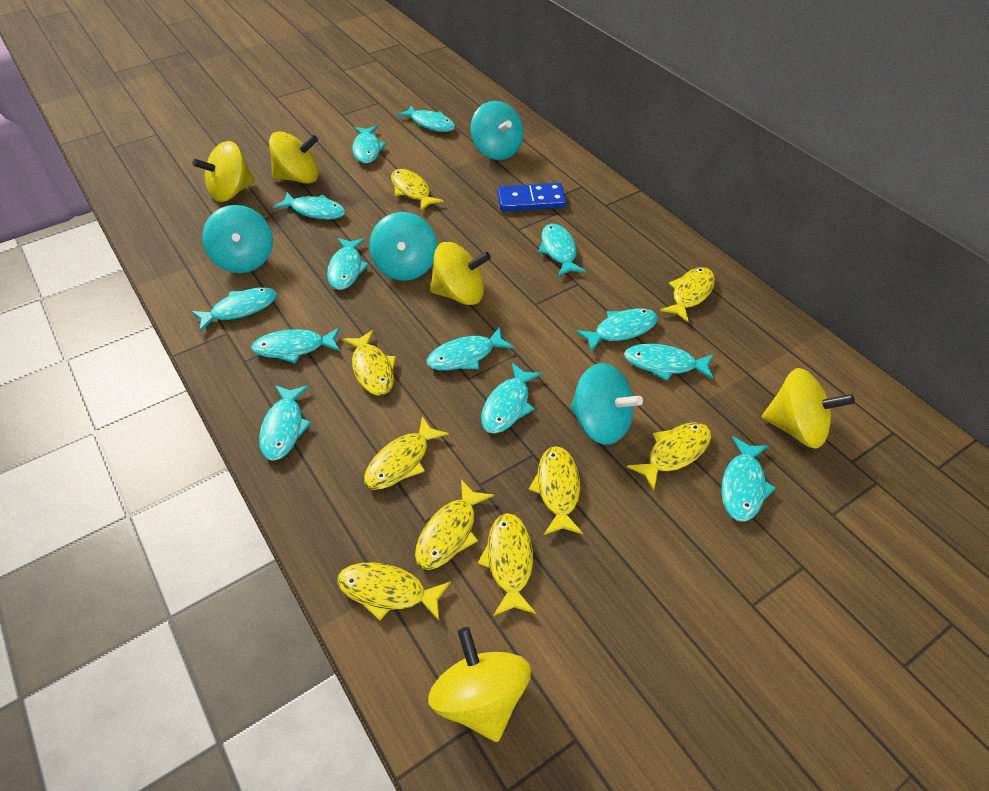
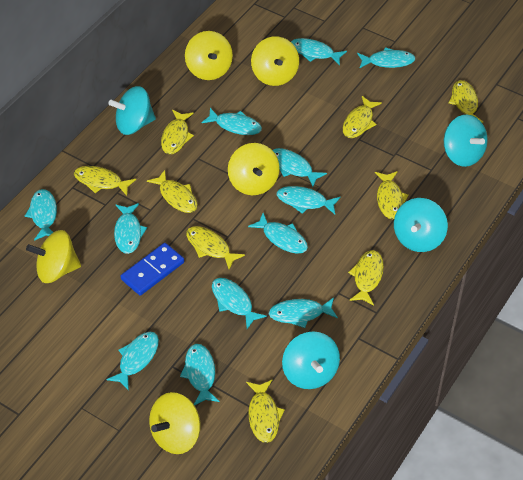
turquoise fish: [191,287,277,332] [251,327,340,363] [259,385,311,461] [273,192,345,220] [327,238,369,290] [352,126,386,163] [397,105,455,132] [426,327,514,370] [481,363,542,434] [538,224,586,277] [575,309,658,353] [624,344,714,381] [721,436,776,522] = 13 -> [25,189,57,241] [106,332,159,391] [114,203,147,254] [180,344,220,405] [201,108,262,135] [212,278,267,329] [248,213,308,254] [269,297,338,328] [272,148,327,187] [276,186,341,214] [291,38,347,65] [357,47,416,69] = 12

